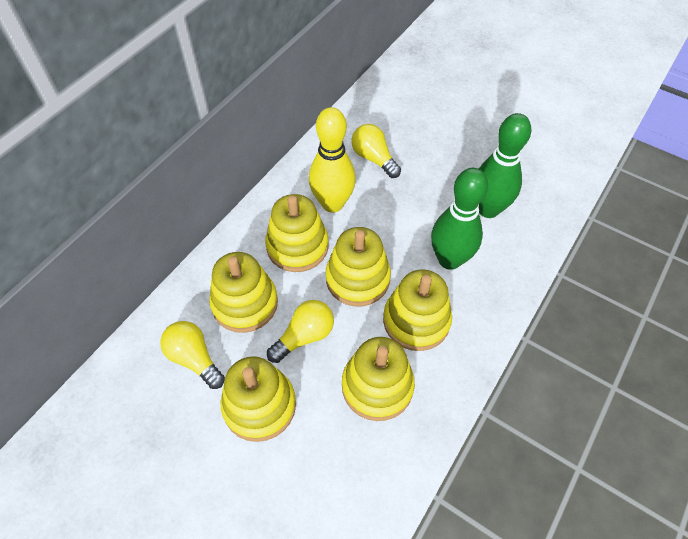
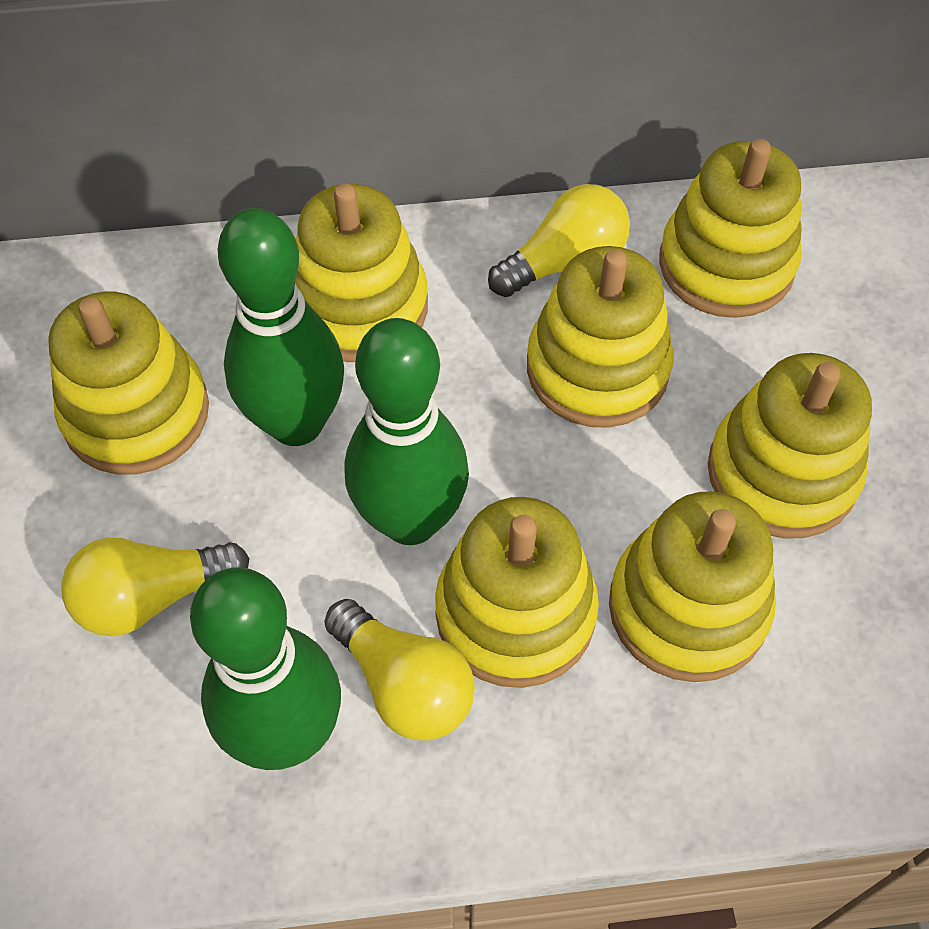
green bowling pin: [431,168,488,270] [479,113,531,218] = 2 -> [190,567,341,770] [218,208,344,446] [345,318,469,545] = 3
yellow bowling pin: [309,107,356,213] = 1 -> none = 0
yellow stacking toy: [209,252,278,333] [221,356,296,442] [265,194,329,272] [326,227,391,306] [342,337,415,421] [383,270,452,351] = 6 -> [48,292,209,475] [295,184,428,362] [435,497,599,688] [527,246,674,428] [609,491,776,682] [659,139,802,318] [708,353,872,539] = 7

